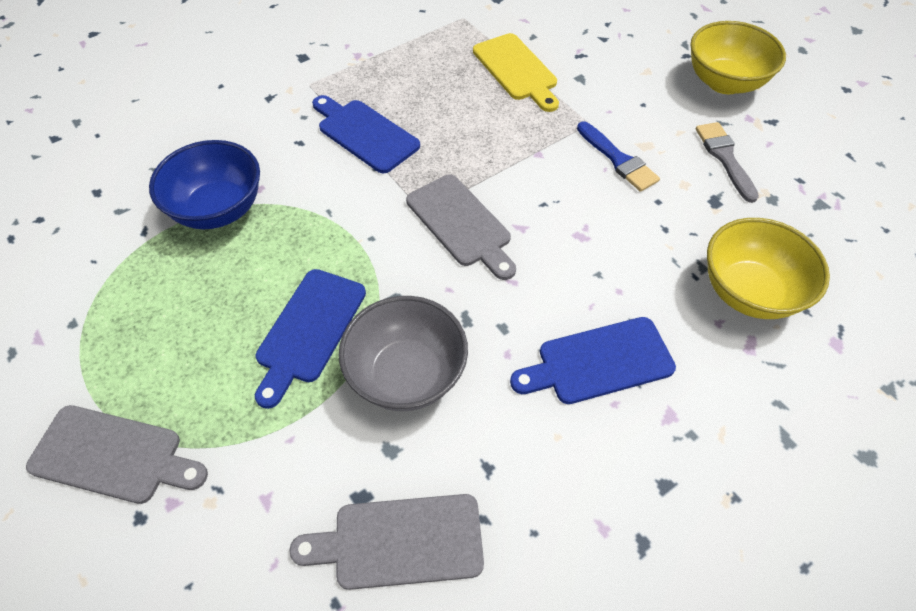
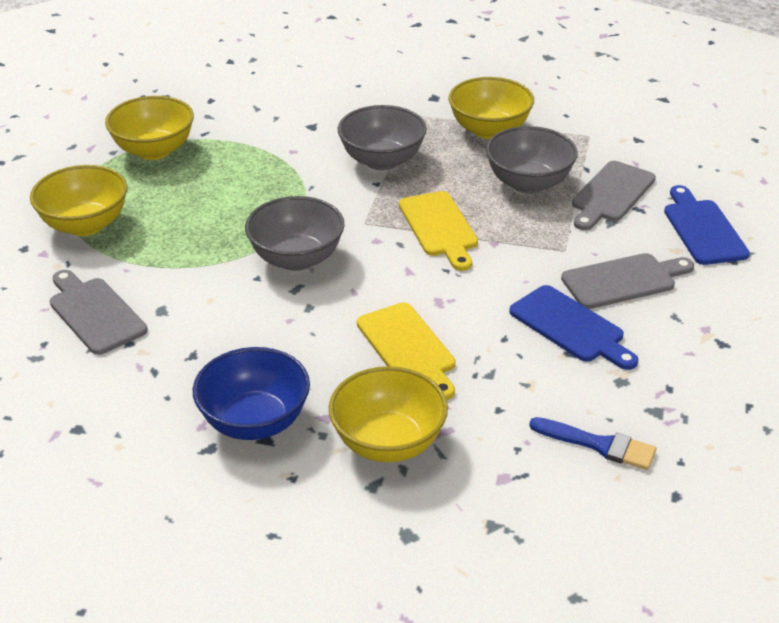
blue cutting board: [255,269,366,409] [312,95,420,173] [510,317,676,404] = 3 -> [509,285,638,370] [664,185,750,265] = 2
grey bowl: [339,296,468,411] = 1 -> [245,196,345,271] [338,105,427,170] [486,126,577,194] = 3
grey brush: [696,122,759,203] = 1 -> none = 0
yellow bowl: [690,21,786,94] [707,218,830,319] = 2 -> [30,165,127,236] [105,96,194,160] [329,366,448,462] [448,77,534,139] = 4
yellow cutting board: [473,33,559,112] = 1 -> [357,303,455,400] [399,191,478,271] = 2

